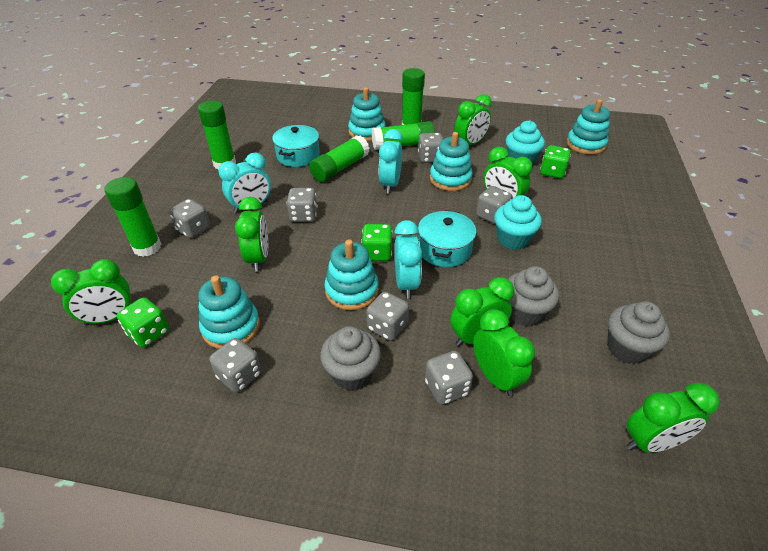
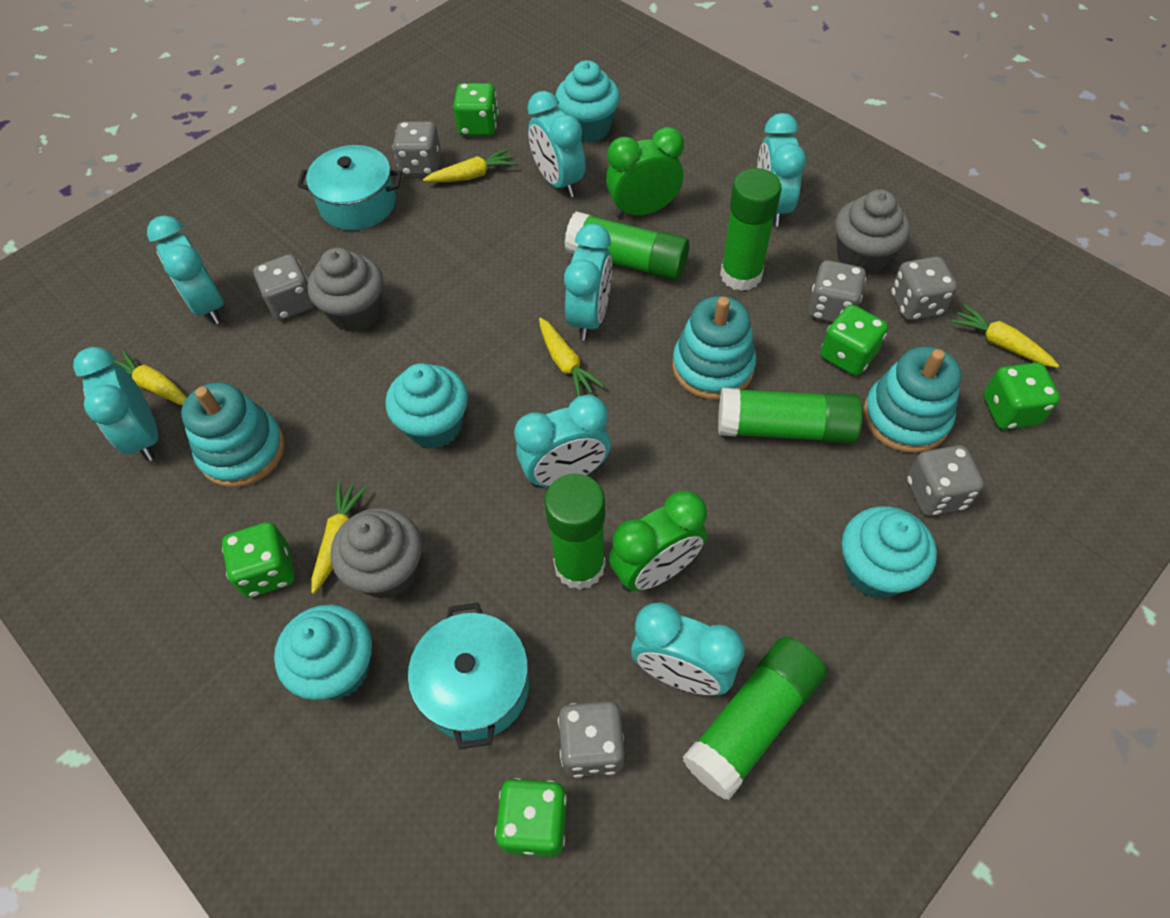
green clock: [51,259,131,326] [235,197,268,272] [450,277,514,346] [454,94,492,145] [473,309,535,397] [483,147,533,200] [626,383,719,452] = 7 -> [606,127,684,218] [609,491,707,591] = 2
green dice: [117,297,169,347] [361,224,393,261] [540,145,571,178] = 3 -> [222,522,295,598] [453,83,499,136] [495,778,567,857] [820,305,888,376] [984,363,1060,429] = 5
grey dice: [169,199,210,238] [209,338,262,393] [286,188,318,222] [367,292,409,341] [418,133,443,163] [425,351,473,405] [476,186,512,224] = 7 -> [254,254,315,320] [393,121,441,176] [558,701,624,778] [808,260,866,323] [891,257,957,320] [907,445,984,516] = 6
turquoise clock: [218,153,271,214] [379,129,403,193] [395,220,423,299] = 3 -> [73,347,158,461] [147,215,224,324] [514,395,610,487] [527,91,586,197] [564,224,612,341] [631,602,745,695] [757,113,806,227] = 7
turquoise cupcake: [494,195,542,250] [506,120,545,165] = 2 -> [274,605,372,700] [385,363,468,449] [555,60,620,143] [842,506,937,599] = 4
turquoise stacking toy: [198,276,260,349] [324,240,379,310] [348,87,386,141] [430,132,473,191] [567,99,610,154] = 5 -> [181,382,285,487] [672,296,757,400] [863,346,961,453] = 3
yellow carrot: none = 0 -> [114,350,187,405] [311,482,367,594] [423,148,516,183] [539,318,604,396] [951,304,1059,368] = 5

